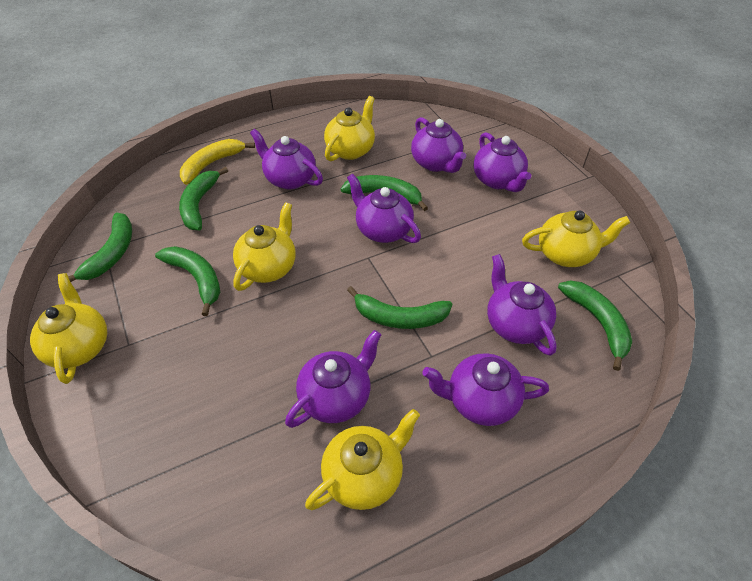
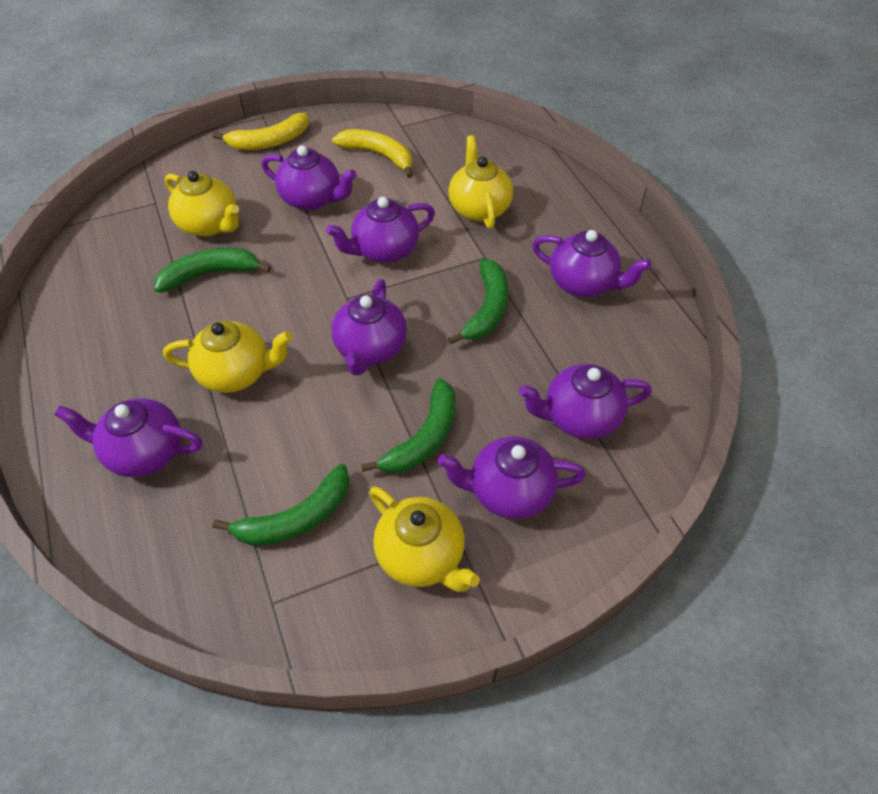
green banana: [68,213,132,282] [155,246,220,316] [179,167,228,230] [341,175,428,211] [347,286,452,329] [558,280,632,371] = 6 -> [154,248,271,293] [212,464,350,546] [361,378,455,473] [448,259,508,345] = 4
yellow banana: [180,139,255,185] = 1 -> [213,113,309,150] [332,129,413,178] = 2
yellow teapot: [30,273,107,384] [233,202,296,291] [305,409,420,510] [324,96,375,161] [522,211,630,267] = 5 -> [163,321,292,393] [165,171,239,236] [369,486,480,592] [448,135,513,229] = 4

